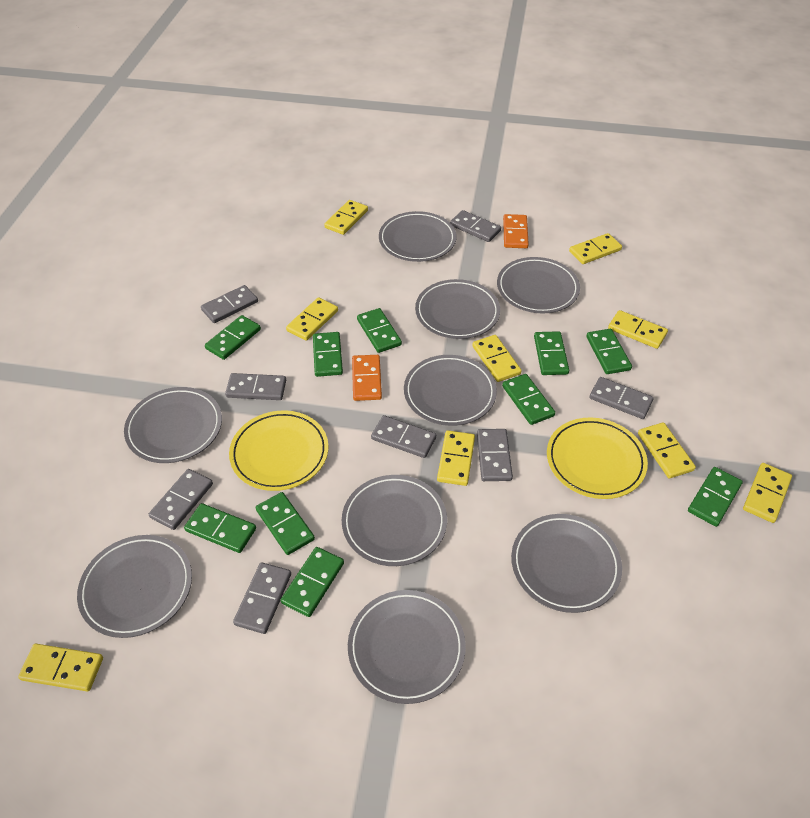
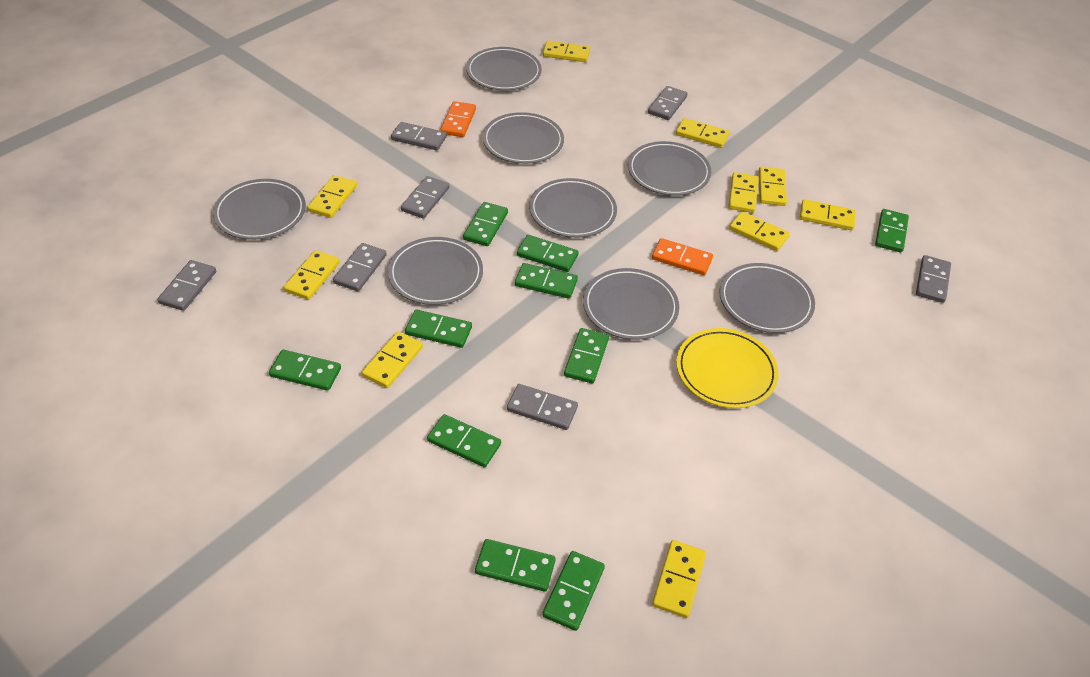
grey domino: [149,469,213,530] [201,285,258,323] [225,373,286,400] [233,562,291,634] [371,415,436,458] [450,210,501,242] [477,429,513,481] [590,377,654,419] = 8 -> [157,260,216,311] [333,243,387,291] [391,122,447,151] [401,176,450,219] [507,384,578,430] [648,86,688,120] [916,255,951,303] = 7
grey plate: [77,535,192,638] [124,387,222,463] [342,475,447,566] [348,590,466,704] [379,211,457,262] [404,355,497,426] [415,279,500,339] [497,257,580,313] [511,514,622,613] = 9 -> [213,179,306,240] [388,237,483,305] [466,47,542,91] [482,112,564,164] [529,178,617,238] [583,268,679,340] [628,141,711,196] [719,263,815,333] = 8
yellow domino: [18,644,103,692] [286,297,338,341] [324,200,368,235] [437,430,475,486] [472,335,522,382] [569,233,622,264] [608,310,668,349] [638,422,696,478] [743,463,792,523] = 9 -> [284,250,340,300] [307,175,357,218] [362,332,423,388] [543,41,590,62] [652,540,706,618] [676,118,729,148] [728,172,759,213] [729,211,790,251] [759,167,787,206] [800,199,856,230] = 10
yellow plate: [229,410,328,491] [547,417,648,499] = 2 -> [676,328,779,408] = 1

